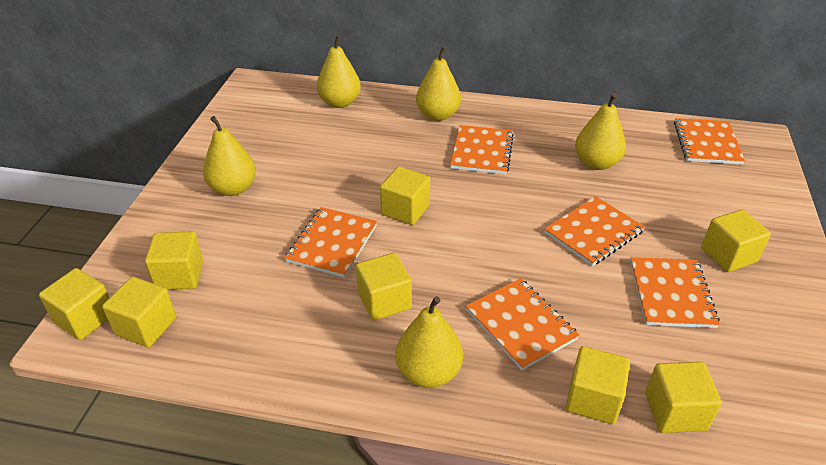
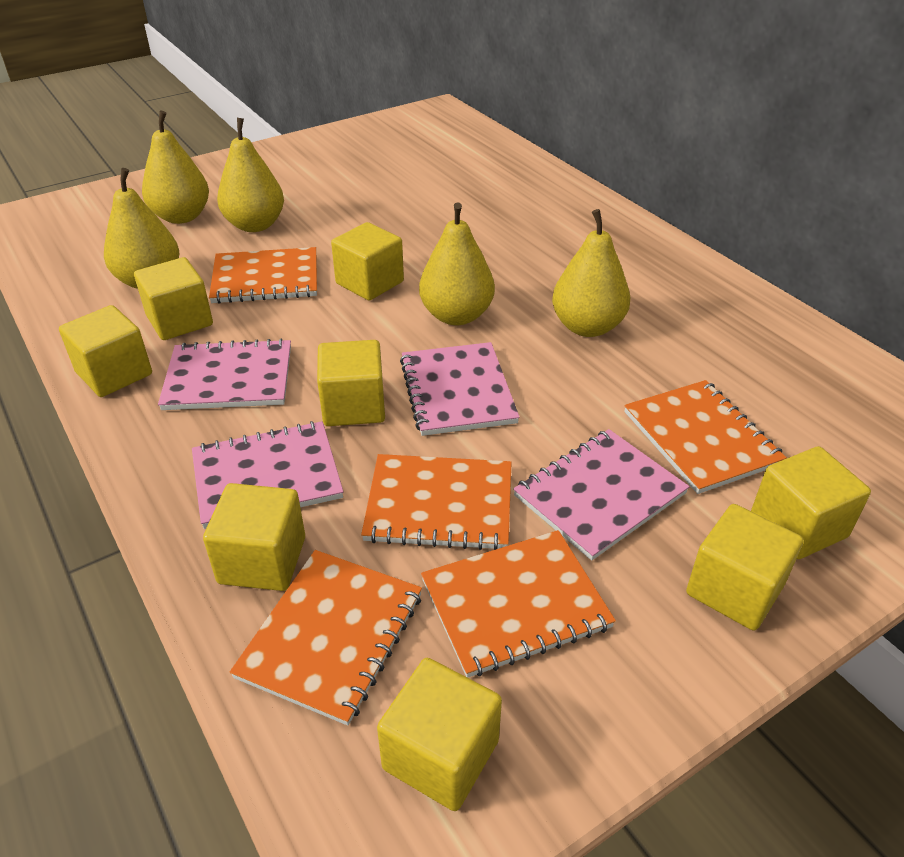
orange notebook: [285,207,377,278] [450,125,514,175] [466,278,580,370] [544,196,645,266] [630,257,720,328] [674,118,745,165] = 6 -> [209,247,317,304] [230,550,422,726] [361,454,512,550] [421,530,616,678] [624,380,787,494] = 5
pink notebook: none = 0 -> [158,339,291,410] [192,421,344,529] [400,342,520,436] [513,429,690,561] = 4

